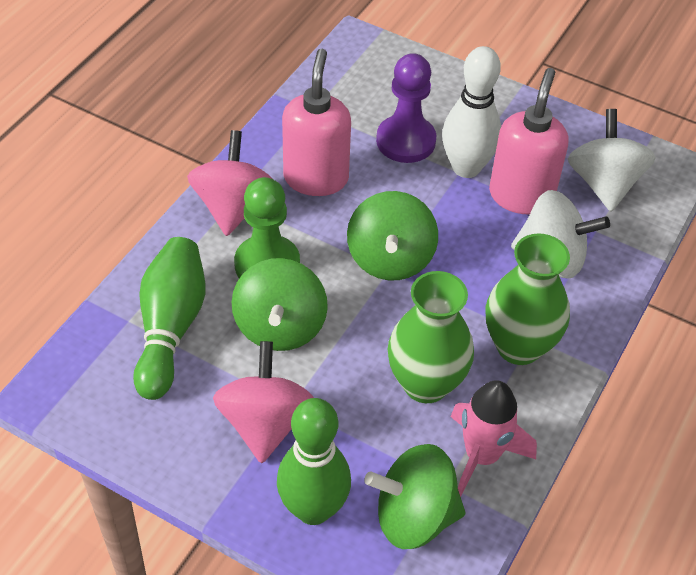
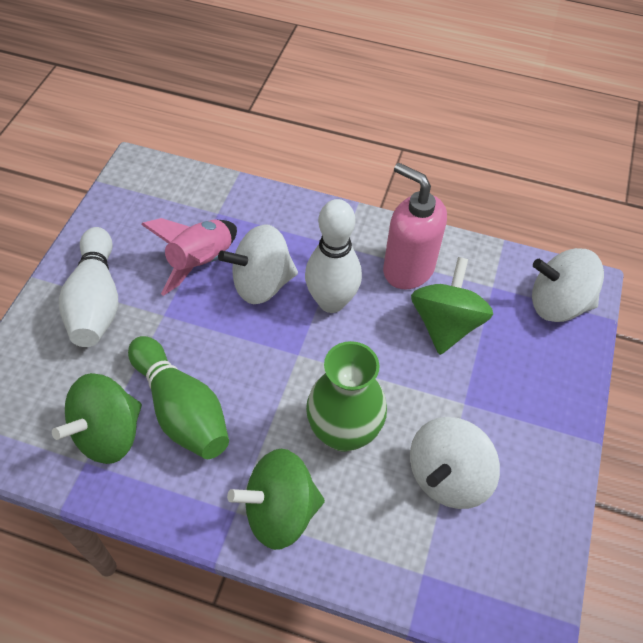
green bowling pin: [133,237,206,400] [277,398,351,525] = 2 -> [128,336,229,459] = 1
green pawn: [234,177,300,278] = 1 -> none = 0
green vase: [388,271,474,403] [485,233,570,365] = 2 -> [306,341,387,452] = 1
pink soap dispenser: [282,49,351,196] [489,68,568,215] = 2 -> [383,163,447,289] = 1
pink spinning top: [187,130,272,236] [213,341,314,463] = 2 -> none = 0
purple pawn: [376,53,437,163] = 1 -> none = 0
white bowling pin: [442,46,501,178] = 1 -> [59,227,118,347] [305,199,362,313] = 2
white spinning top: [511,190,610,279] [568,109,656,211] = 2 -> [218,224,298,304] [410,417,500,509] [532,248,604,322] = 3

